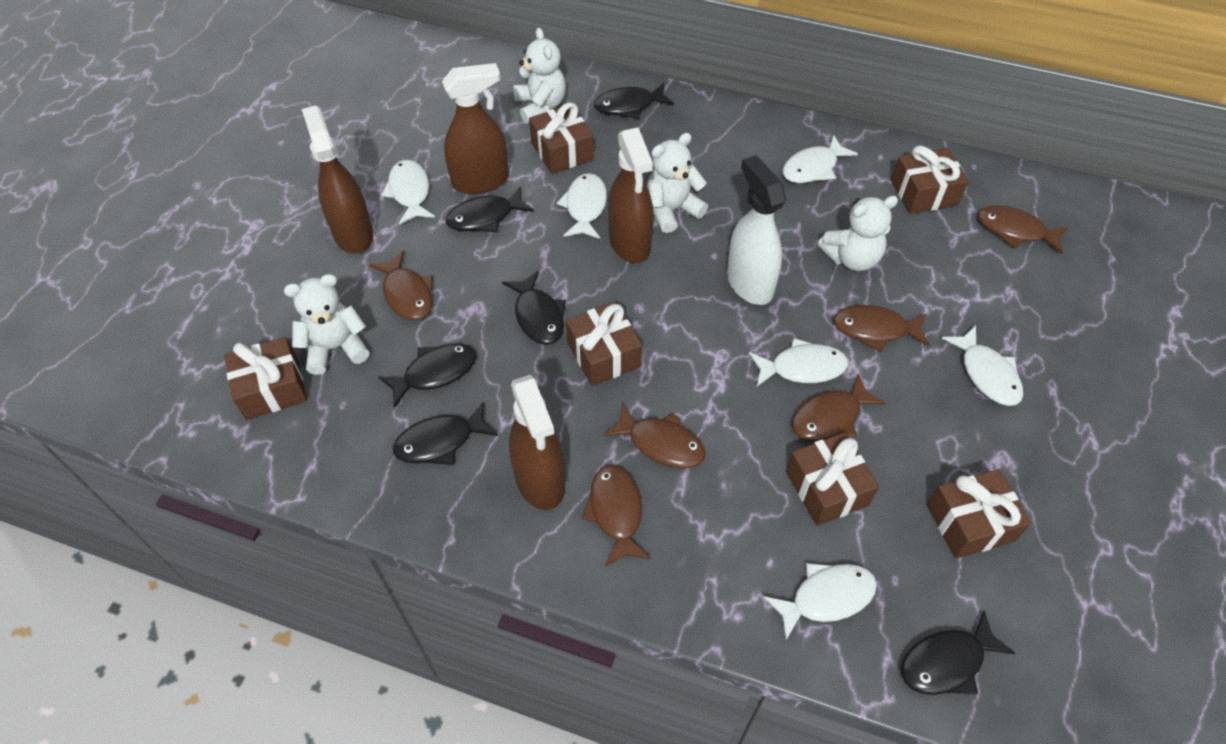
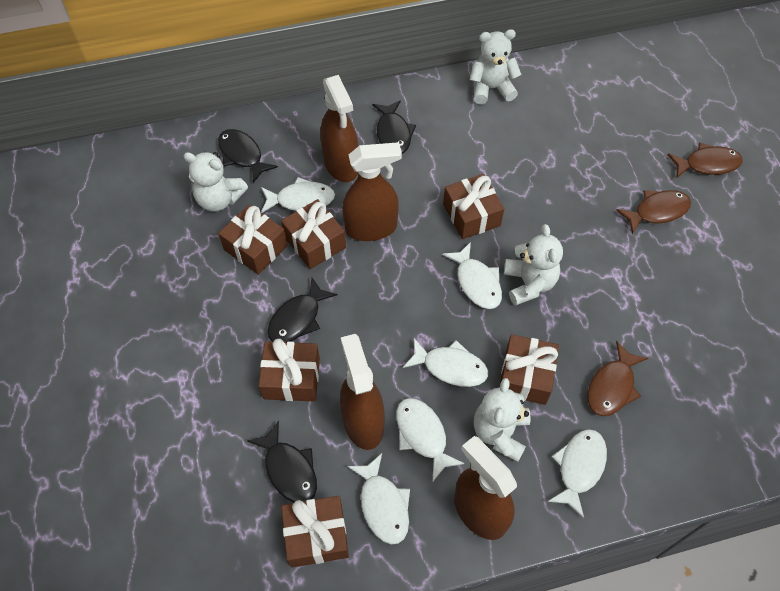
black fish: [378,343,477,408] [393,401,498,465] [446,187,534,232] [502,271,566,345] [594,83,674,119] [901,611,1015,695] = 6 -> [218,129,278,183] [247,421,317,502] [267,278,337,342] [372,100,416,154] = 4
brown fish: [369,250,433,320] [582,465,651,567] [603,403,706,468] [792,374,886,441] [833,305,930,352] [978,205,1069,254] = 6 -> [587,341,648,416] [616,190,691,234] [667,142,743,179] = 3
white spray bottle: [727,155,786,305] = 1 -> none = 0

